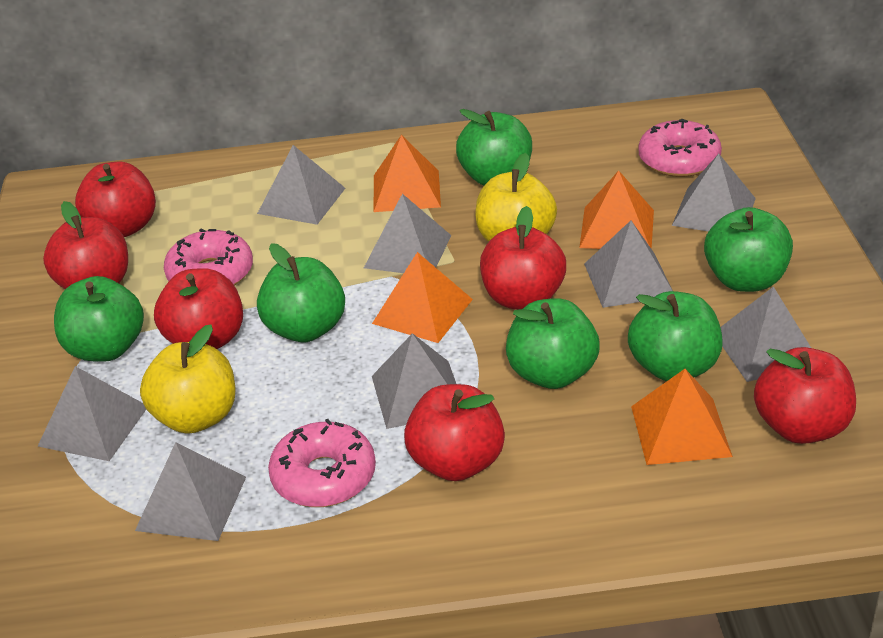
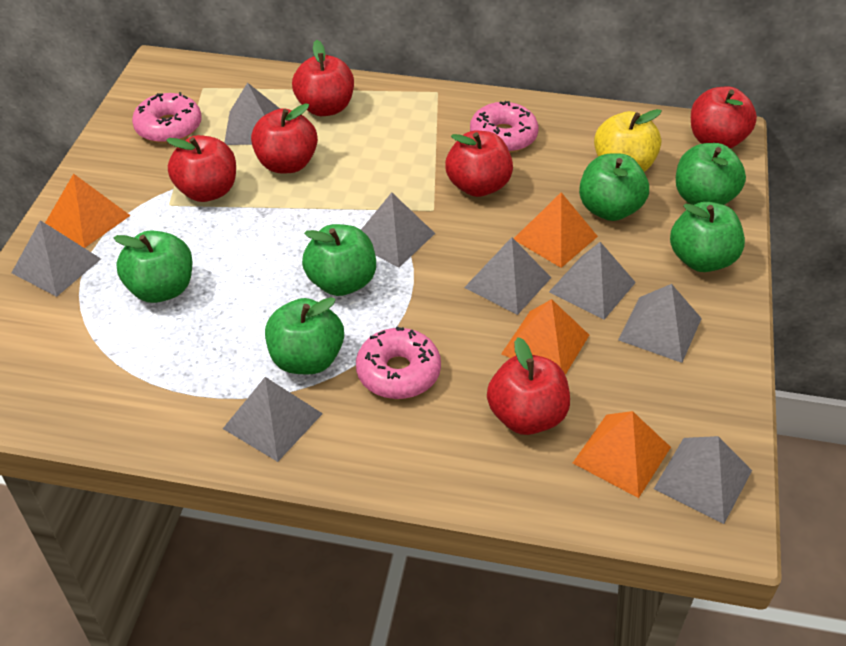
yellow apple: [140,324,236,434] [475,153,557,242] = 2 -> [594,109,662,172] = 1

